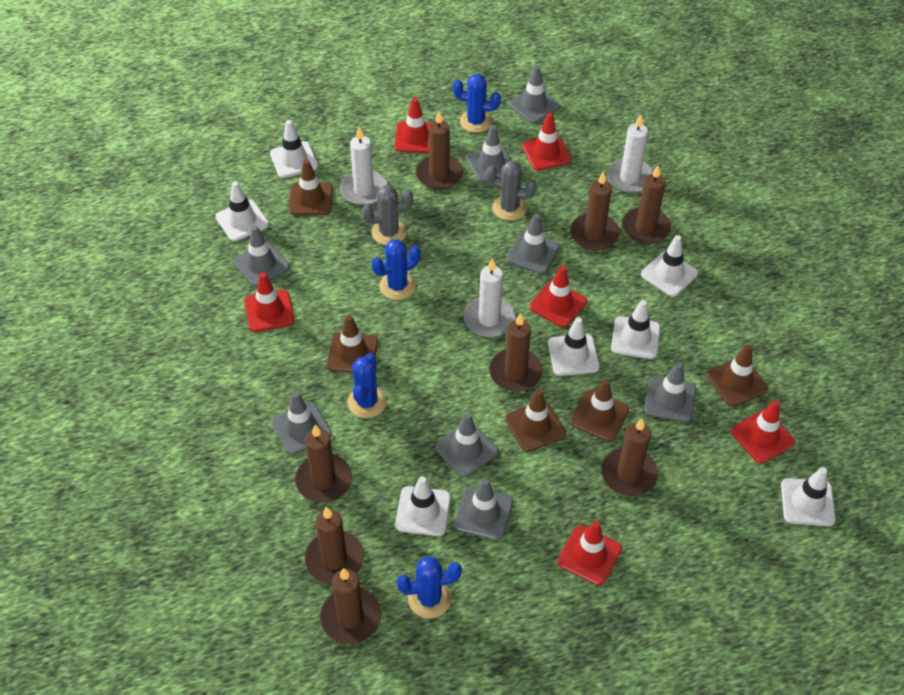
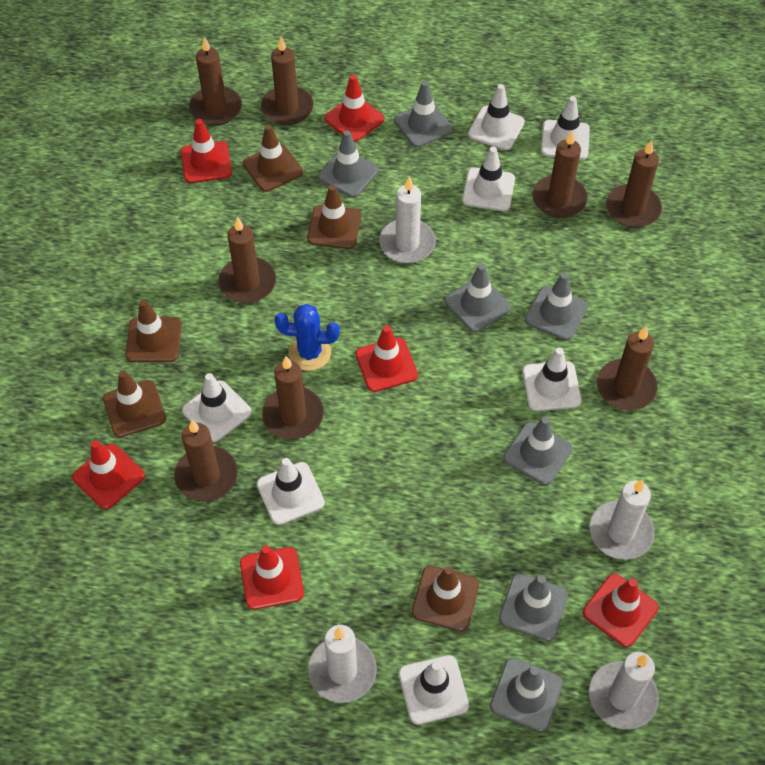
blue cactus: [347,353,387,418] [371,239,420,300] [397,556,462,619] [453,74,501,133] = 4 -> [275,304,340,371] = 1
grey cactus: [362,185,413,245] [486,160,537,221] = 2 -> none = 0
grey traffic cone: [233,225,290,287] [272,392,332,455] [435,413,498,477] [454,478,513,540] [466,125,512,183] [506,214,560,274] [508,65,560,123] [644,362,696,422] = 8 -> [318,130,379,198] [394,81,453,148] [445,264,511,332] [490,658,563,732] [499,573,568,641] [503,417,573,485] [525,273,588,340] = 7
white candle: [340,127,388,206] [464,258,515,337] [607,114,653,193] = 3 -> [308,625,377,703] [379,176,436,263] [589,652,659,730] [590,480,655,560] = 4

